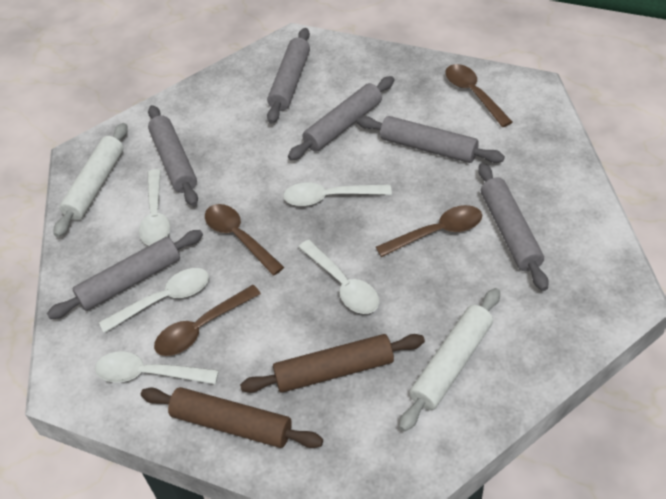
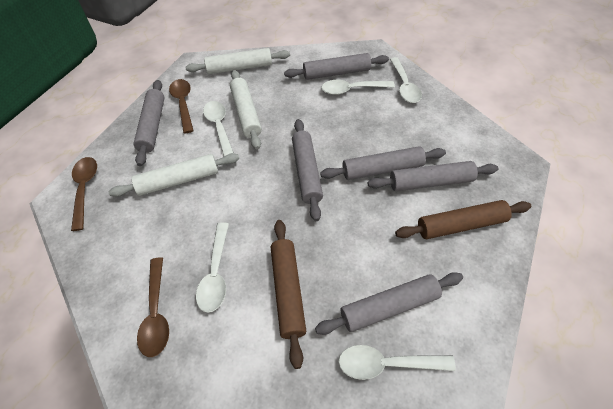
brown spoon: [154,285,261,356] [205,204,284,276] [376,205,482,257] [445,64,512,127] = 4 -> [71,157,97,231] [137,257,169,357] [169,79,194,133] = 3
white rolling pin: [54,123,128,237] [399,288,500,432] = 2 -> [109,153,239,197] [185,48,290,74] [230,70,262,150] = 3

